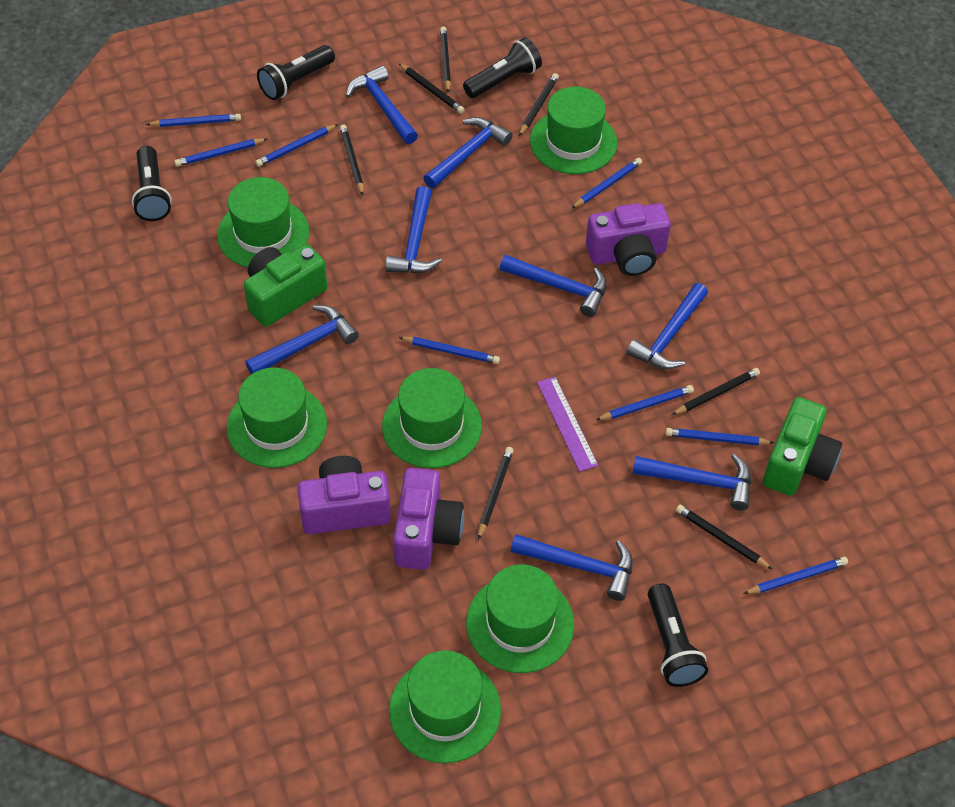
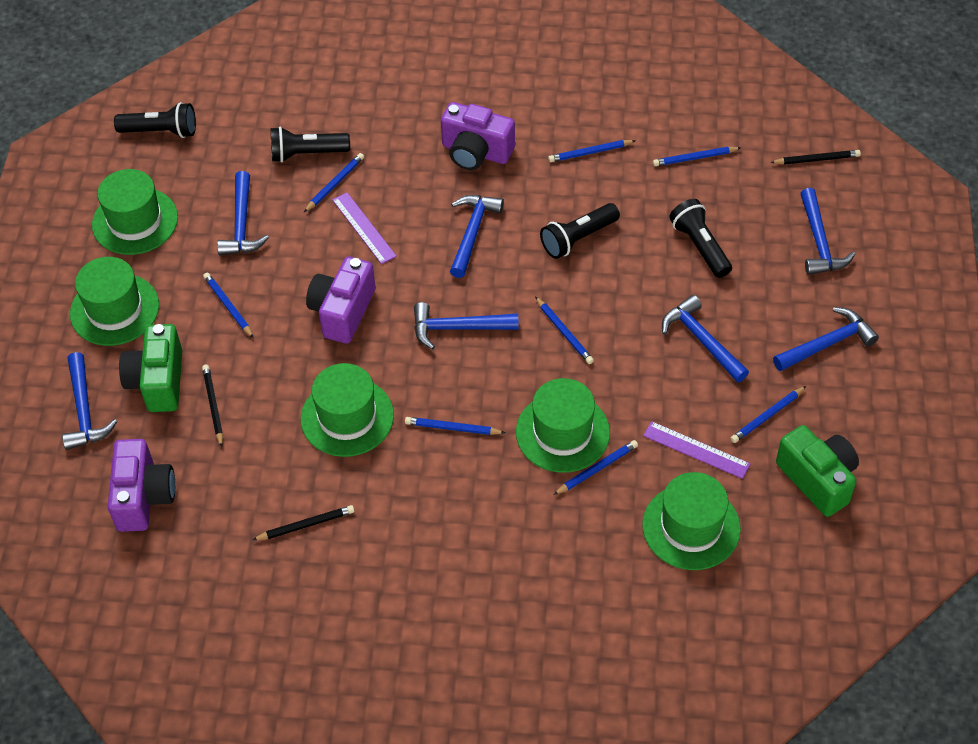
black pencil: [340,125,364,195] [398,63,465,114] [440,26,451,93] [478,447,514,540] [519,73,559,136] [672,368,760,415] [676,505,772,569] = 7 -> [202,365,223,447] [252,505,355,540] [770,150,861,165] = 3
blue hammer: [245,305,359,374] [346,65,418,144] [385,186,442,274] [424,117,512,188] [500,255,607,317] [511,534,633,601] [627,283,708,370] [632,454,751,511] = 8 -> [62,352,117,450] [217,171,269,255] [414,302,519,350] [450,195,504,278] [662,295,749,382] [773,307,879,371] [800,188,855,275] = 7
green hat: [217,177,309,268] [227,367,327,468] [382,368,482,468] [389,651,501,763] [466,564,574,673] [530,87,617,174] = 6 -> [70,257,159,346] [92,169,178,255] [301,363,394,457] [516,378,610,473] [642,472,741,570] = 5
purple ruler: [537,377,598,472] = 1 -> [332,193,397,264] [643,421,750,479] = 2

